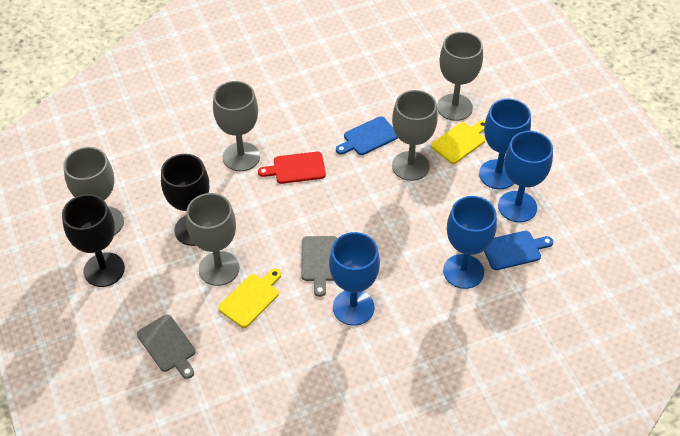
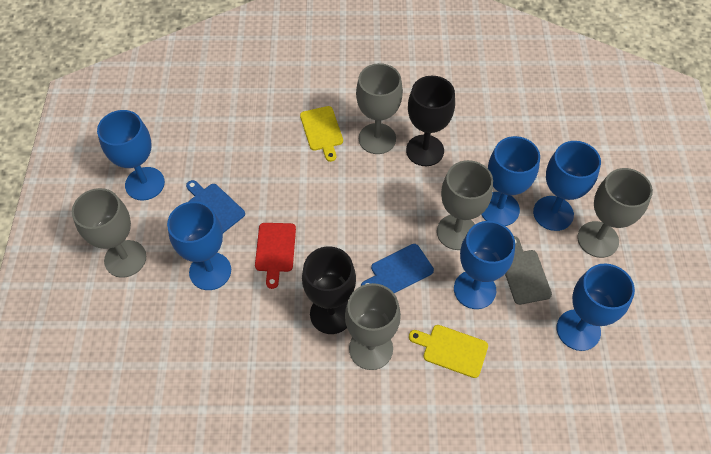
blue goblet: [329,232,380,326] [443,196,497,289] [479,98,531,189] [498,131,553,222] = 4 -> [97,110,165,200] [167,201,231,290] [454,221,515,309] [481,136,540,226] [533,141,601,231] [557,263,635,351] = 6
grey cutting board: [137,315,195,379] [301,236,337,297] = 2 -> [505,236,552,305] = 1

